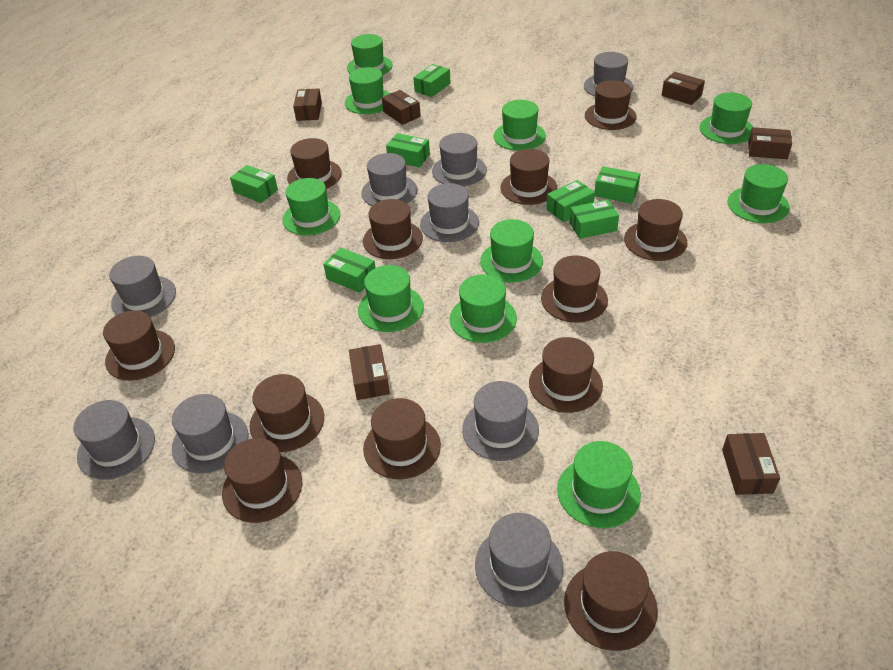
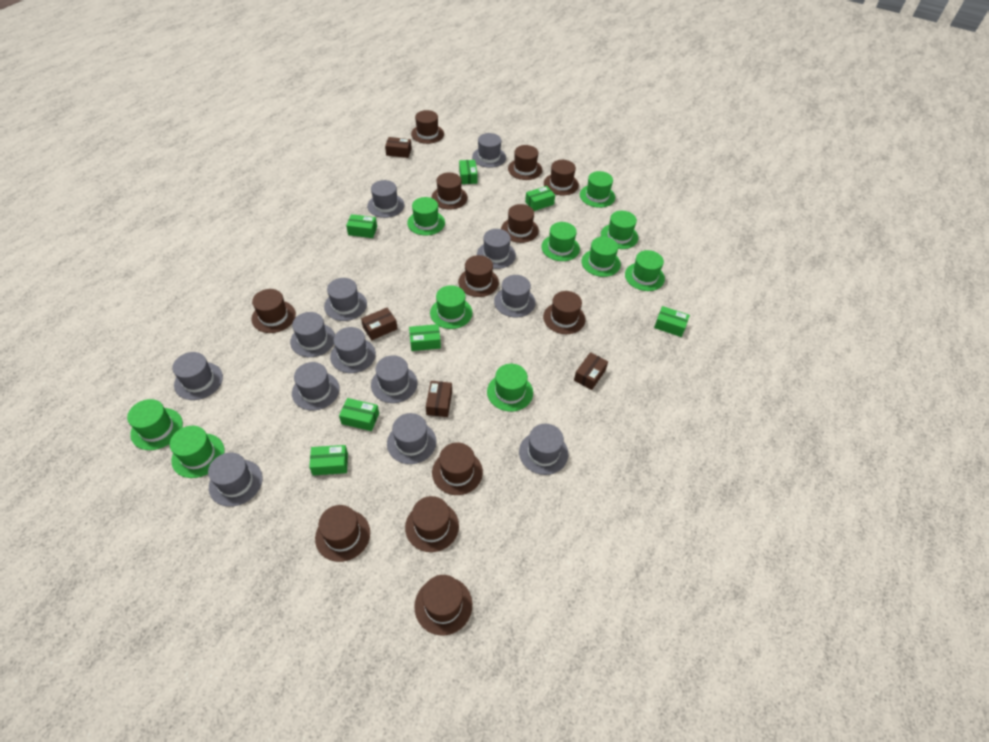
brown box: [293,89,322,121] [349,344,390,400] [382,90,421,125] [661,72,705,105] [722,433,780,495] [748,127,792,159] = 6 -> [361,308,397,340] [385,137,412,158] [426,381,452,417] [574,352,608,390] = 4
grey hat: [73,400,155,480] [109,256,176,317] [172,394,248,473] [361,153,418,206] [420,183,479,242] [432,133,487,187] [462,381,539,461] [475,513,563,608] [584,52,633,96] = 9 -> [172,352,223,400] [208,453,263,507] [290,312,335,357] [292,362,340,411] [324,278,367,321] [330,327,376,373] [367,180,404,218] [371,355,418,403] [387,413,436,464] [472,133,506,168] [477,229,516,269] [494,275,536,317] [519,424,568,475] = 13

